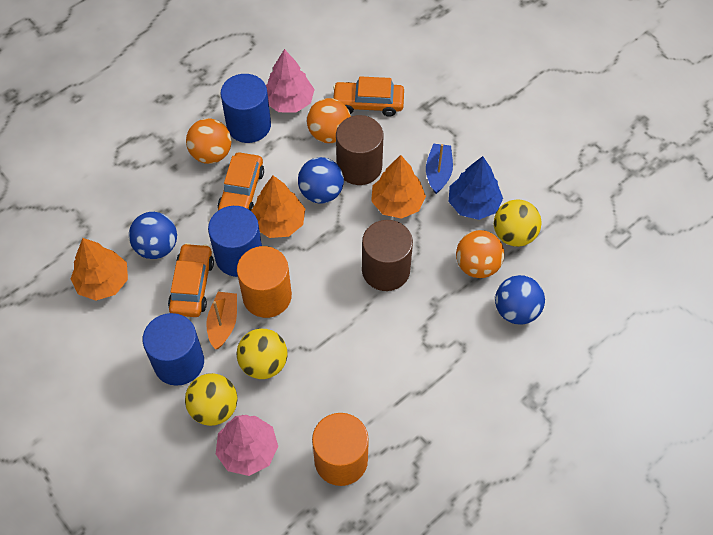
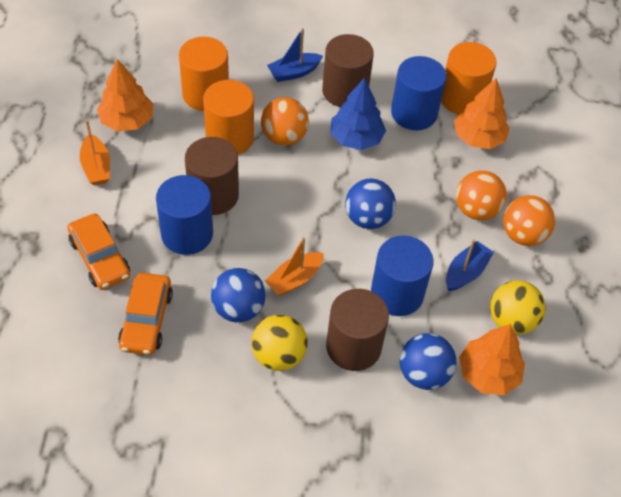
blue boat: [426,144,453,194] = 1 -> [267,28,323,82] [446,239,494,291] = 2
brown cylinder: [336,115,383,185] [362,220,413,291] = 2 -> [185,137,239,215] [322,34,374,107] [326,289,389,371] = 3
orange boat: [206,292,237,349] = 1 -> [80,120,110,185] [265,237,324,296] = 2
orange car: [168,243,214,317] [218,152,264,211] [332,76,404,117] = 3 -> [68,214,130,290] [118,273,173,355] = 2
orange cylinder: [237,246,292,318] [312,413,369,486] = 2 -> [179,37,229,111] [203,80,254,155] [441,42,497,115] = 3
pink tree: [216,415,278,476] [266,49,315,113] = 2 -> none = 0
yellow ball: [185,373,238,426] [236,329,288,379] [494,199,542,247] = 3 -> [251,315,308,371] [490,280,546,334] = 2

